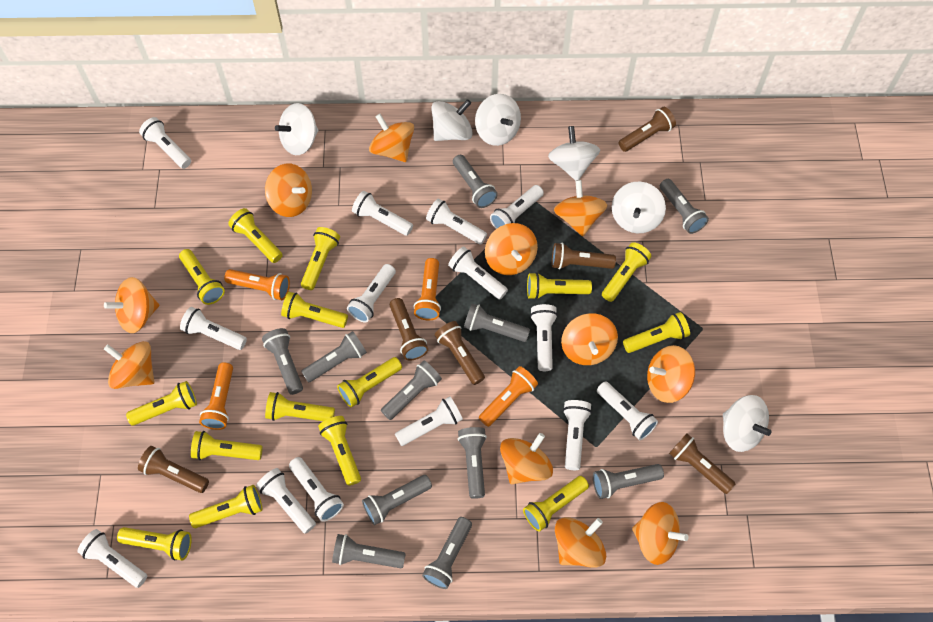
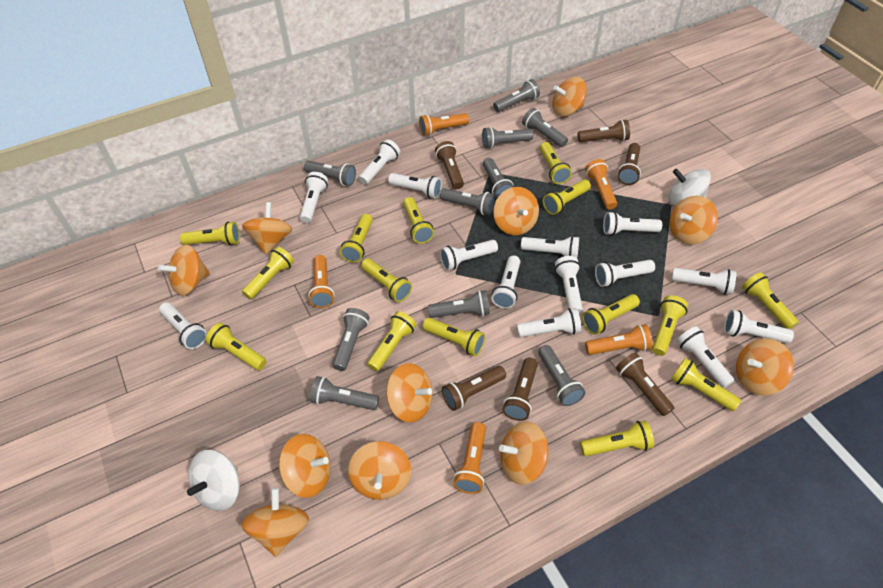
grey flashlight: [262,328,303,395] [301,331,367,383] [332,534,406,568] [362,475,432,525] [381,360,442,420] [422,517,472,589] [453,155,498,208] [458,427,487,499] [464,303,530,342] [593,464,664,499] [660,179,709,234] = 11 -> [304,161,356,186] [310,376,379,410] [333,308,369,371] [428,290,490,318] [440,188,495,215] [482,127,533,149] [483,158,514,199] [493,79,540,112] [522,108,568,147] [538,345,585,406] = 10
orange flashlight: [199,362,233,430] [224,269,290,300] [413,258,441,320] [479,366,538,427] = 4 -> [308,255,335,308] [419,113,469,136] [453,422,486,494] [585,159,617,210] [585,324,652,355] = 5
white spinning top: [275,103,318,155] [431,99,473,141] [475,94,521,146] [548,126,600,181] [612,181,666,233] [723,395,771,452] = 6 -> [187,450,240,511] [668,169,711,206] = 2

